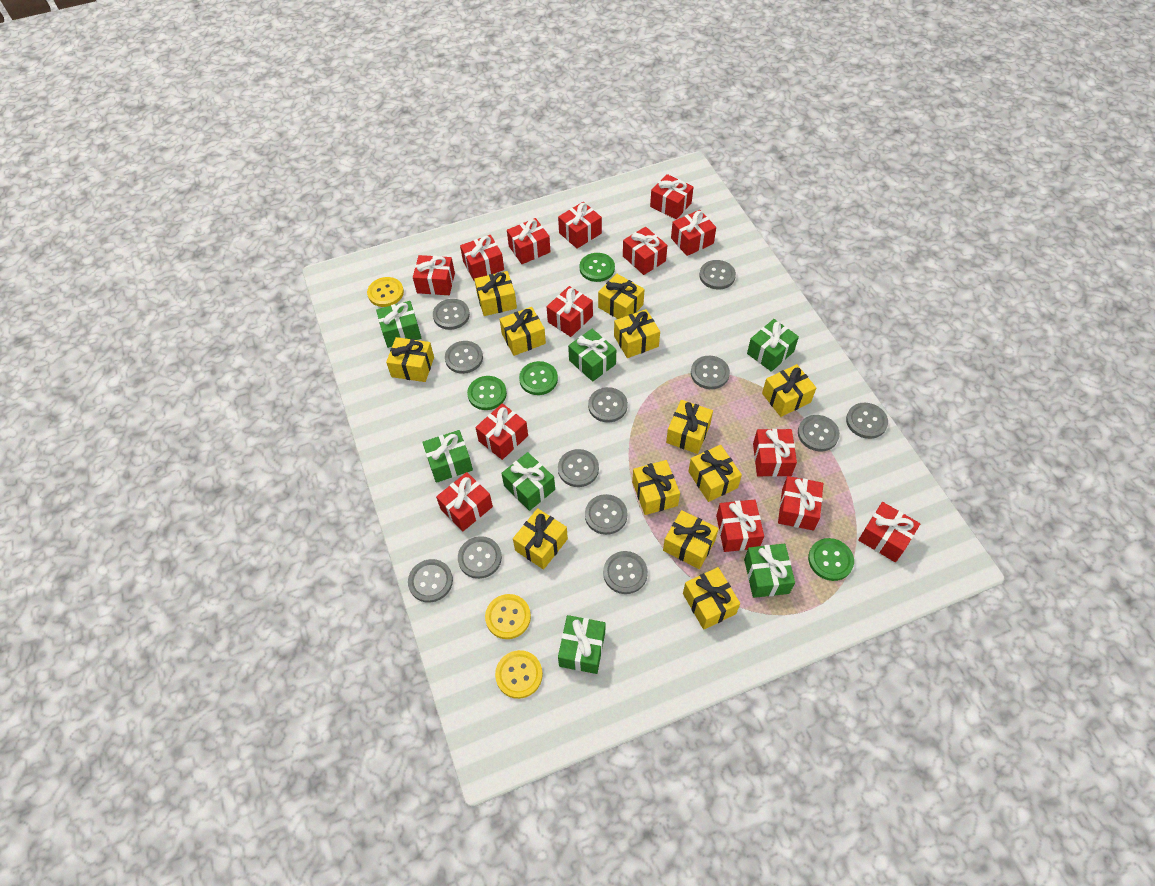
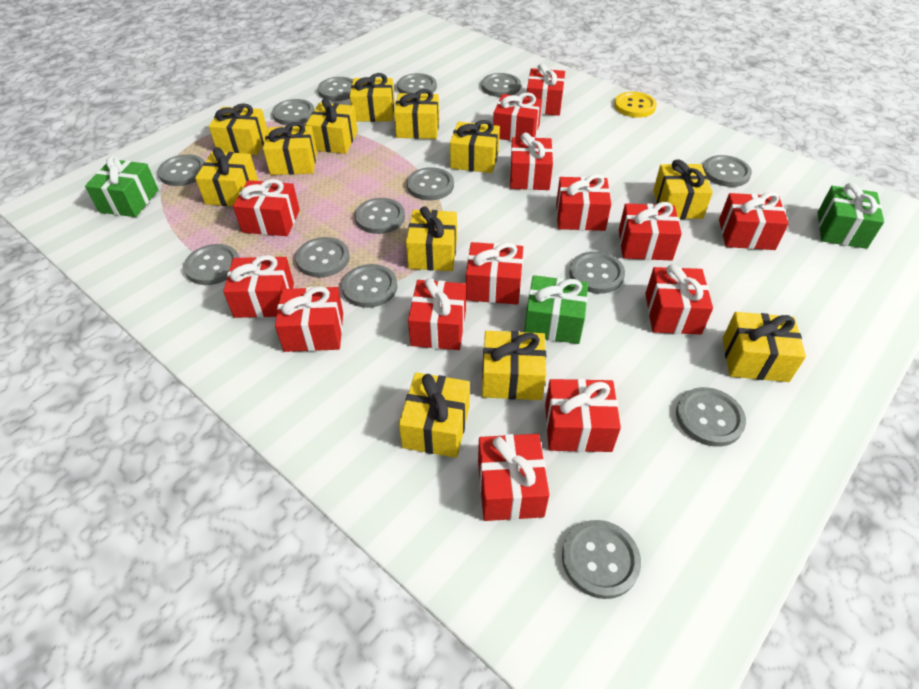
green button: [467,376,507,410] [519,361,558,395] [580,253,615,282] [808,538,854,581] = 4 -> none = 0
green gift: [376,301,421,348] [422,430,473,483] [501,452,555,511] [558,615,605,674] [568,329,616,382] [744,544,795,598] [747,319,799,372] = 7 -> [85,156,159,217] [524,275,588,344] [817,183,884,249] = 3
grey button: [408,559,453,603] [433,299,470,330] [445,341,483,374] [458,536,502,579] [558,449,599,487] [585,494,627,535] [588,387,628,423] [603,551,648,594] [691,356,730,389] [699,260,736,290] [798,415,840,451] [846,403,888,439] = 12 -> [157,154,205,186] [184,244,239,285] [272,99,314,125] [295,237,350,277] [318,77,353,101] [341,264,397,308] [355,198,405,234] [397,73,437,94] [407,167,454,200] [481,73,521,97] [562,520,641,599] [569,251,625,294] [676,387,746,447] [703,155,752,187] = 14
yellow button: [367,277,404,307] [485,594,531,639] [495,650,543,699] = 3 -> [614,92,657,118] = 1

